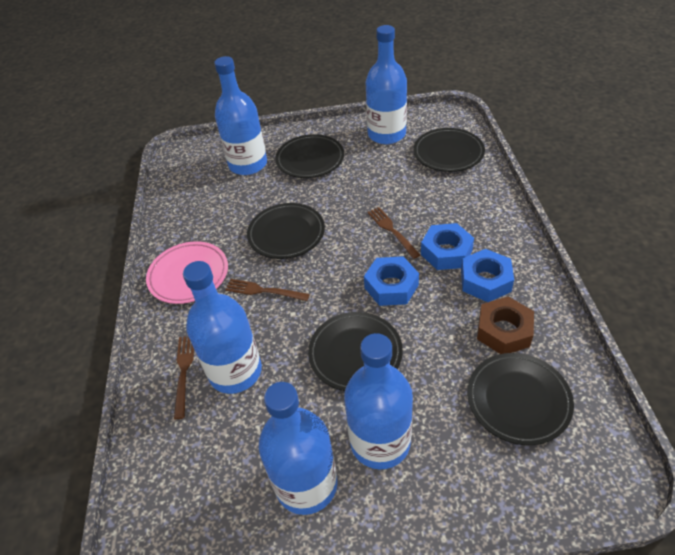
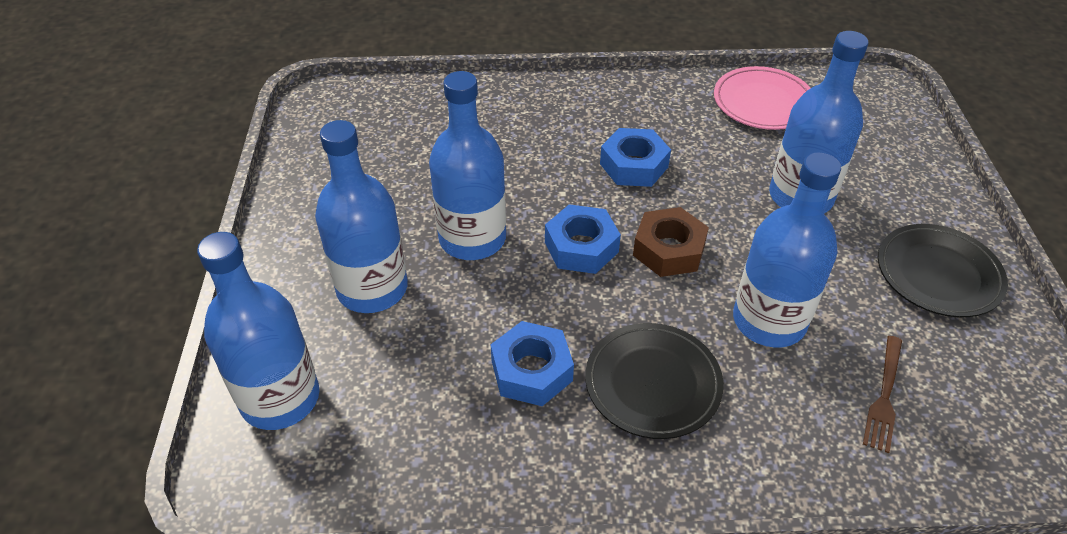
black plate: [247,203,325,259] [275,134,344,178] [308,312,403,391] [413,128,485,172] [467,353,574,445] = 5 -> [585,323,724,439] [878,224,1008,317] = 2
brown fork: [174,336,194,419] [225,279,310,301] [368,207,420,259] = 3 -> [863,336,902,453] = 1

